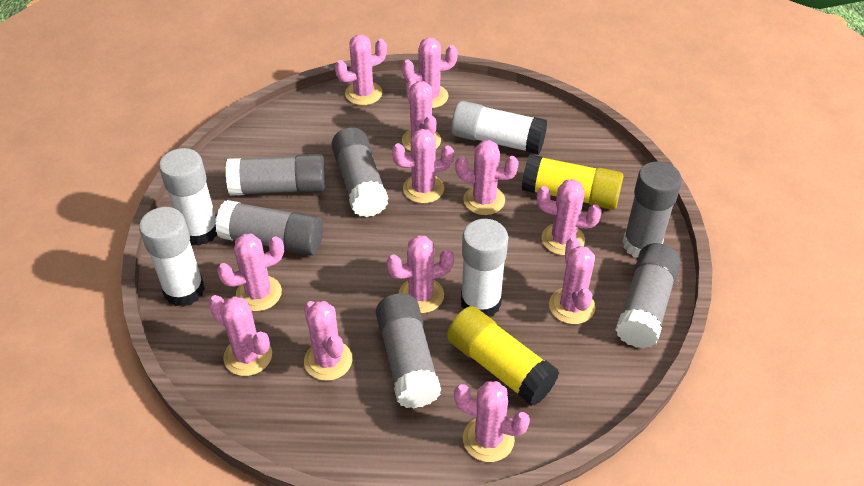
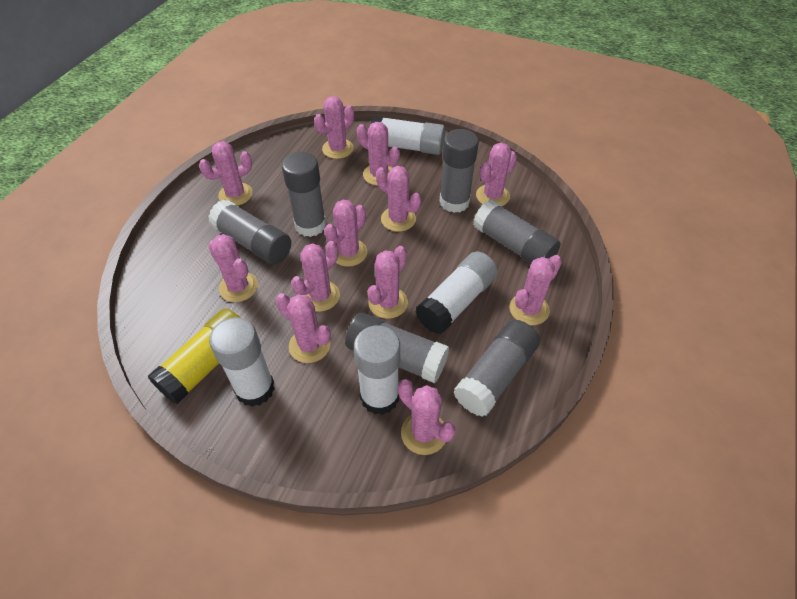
yellow glue stick: [447,306,559,406] [522,154,624,210] = 2 -> [148,308,240,404] = 1

